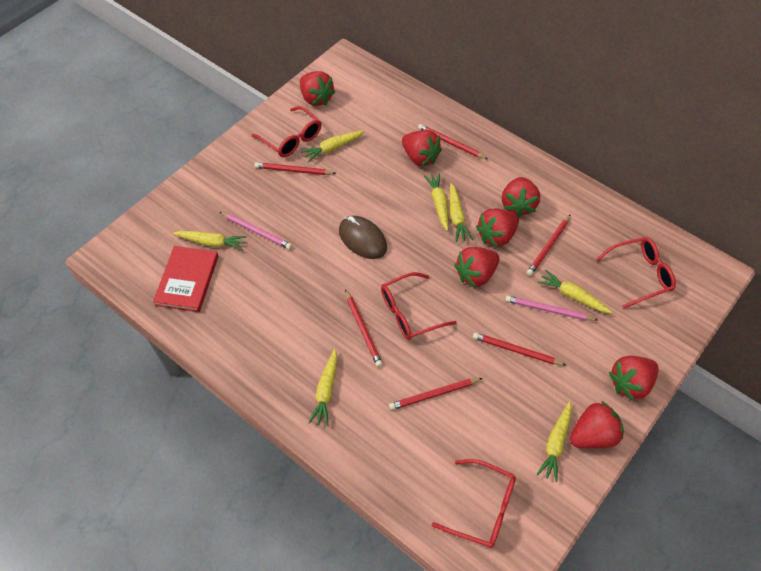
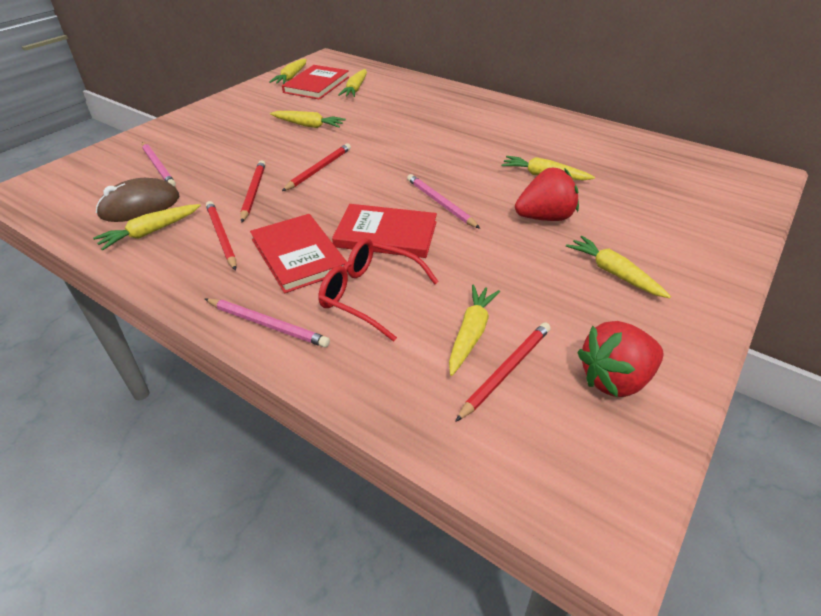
pink pencil: [220,212,292,250] [505,296,598,321] = 2 -> [142,142,176,187] [205,298,330,347] [407,174,480,229] = 3
red book: [153,246,218,312] = 1 -> [250,214,348,293] [282,65,349,100] [332,204,437,258] = 3
red glasses: [252,106,321,157] [381,272,457,340] [432,459,516,548] [596,237,676,308] = 4 -> [318,238,439,341] = 1
red pencil: [254,162,336,175] [345,289,383,367] [389,378,483,410] [418,124,488,159] [473,332,566,365] [527,214,571,276] = 6 -> [206,201,236,271] [241,160,265,223] [282,143,351,191] [455,322,551,422] = 4
red strawberry: [300,71,335,106] [402,130,442,166] [454,247,499,288] [476,208,519,248] [502,177,540,217] [570,401,624,449] [609,356,659,401] = 7 -> [515,168,579,221] [577,321,663,397] = 2

